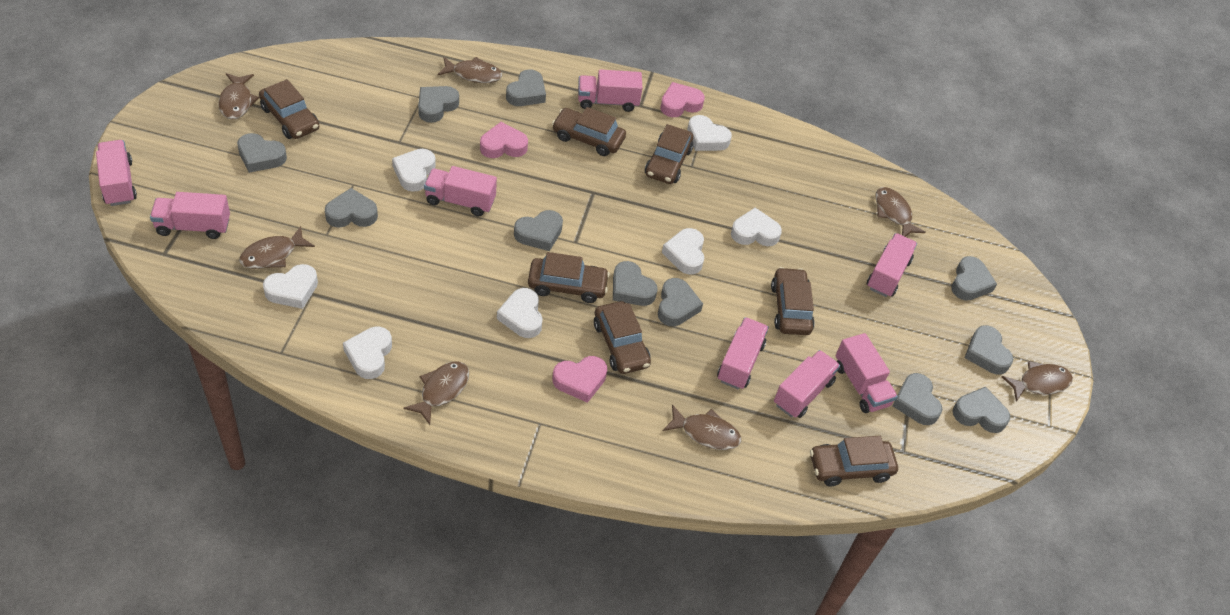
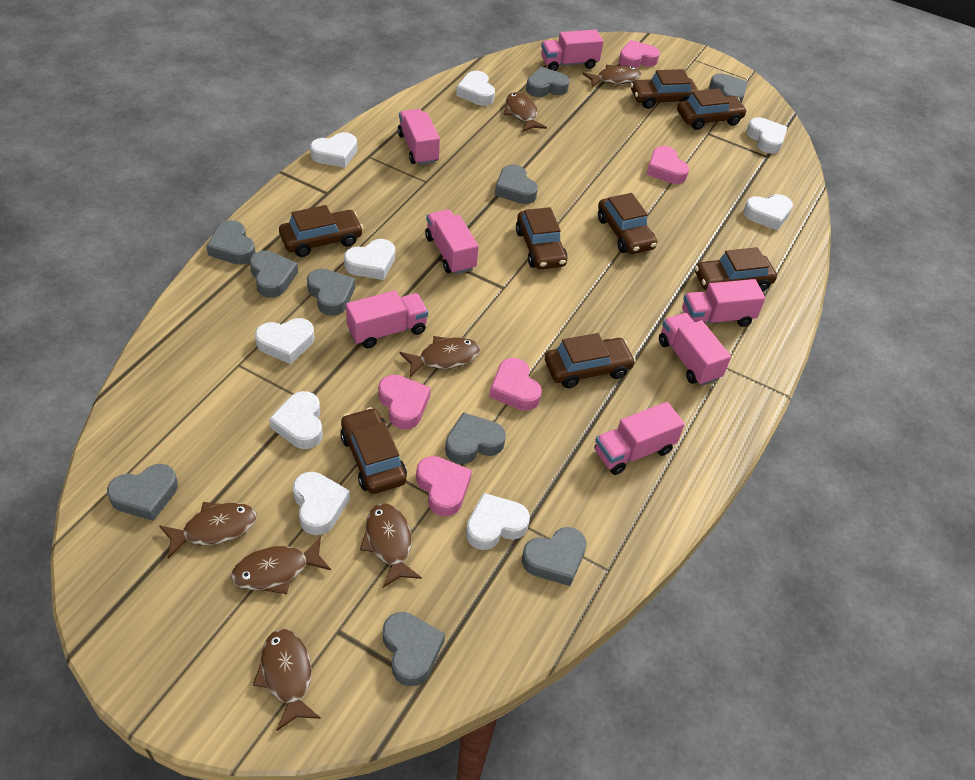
brown car: [259,79,319,139] [528,252,610,303] [552,107,626,156] [594,301,651,374] [645,124,693,184] [771,267,815,335] [810,436,898,487] = 7 -> [279,205,363,257] [340,407,407,494] [516,207,568,269] [545,333,636,388] [598,193,657,254] [630,69,698,109] [677,88,747,130] [695,247,777,292] = 8
grey heart: [237,133,287,173] [325,188,378,227] [418,86,459,123] [506,69,546,106] [514,210,563,251] [613,261,658,306] [658,278,703,326] [893,373,943,425] [951,256,997,301] [953,387,1010,433] [965,325,1013,374] = 11 -> [107,464,178,521] [206,220,255,265] [250,251,298,298] [307,268,355,316] [383,612,445,686] [445,412,506,464] [495,164,538,204] [522,527,587,586] [526,67,570,97] [709,73,748,103] = 10
pink heart: [480,122,528,158] [552,356,607,403] [660,82,705,117] = 3 -> [378,375,431,429] [416,456,472,516] [489,358,542,411] [619,40,660,68] [646,146,689,184] = 5
pink truck: [96,140,137,206] [150,192,230,239] [424,166,497,216] [578,69,643,112] [717,317,769,390] [774,350,840,418] [836,333,898,413] [867,233,917,297] = 8 -> [346,290,428,349] [398,109,440,165] [425,209,479,274] [541,30,603,71] [595,402,685,475] [659,313,731,386] [682,279,765,327] = 7
white heart: [263,264,318,309] [343,326,392,379] [392,149,436,192] [497,288,543,338] [662,228,704,275] [687,115,732,151] [731,208,782,246] = 7 -> [255,318,314,364] [269,391,323,449] [293,472,350,535] [310,132,357,168] [344,239,395,280] [456,71,495,106] [466,493,530,550] [743,194,793,230] [746,117,788,154] = 9

